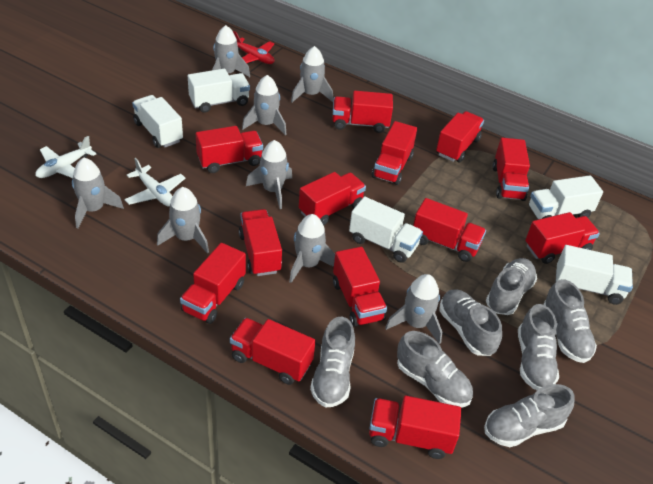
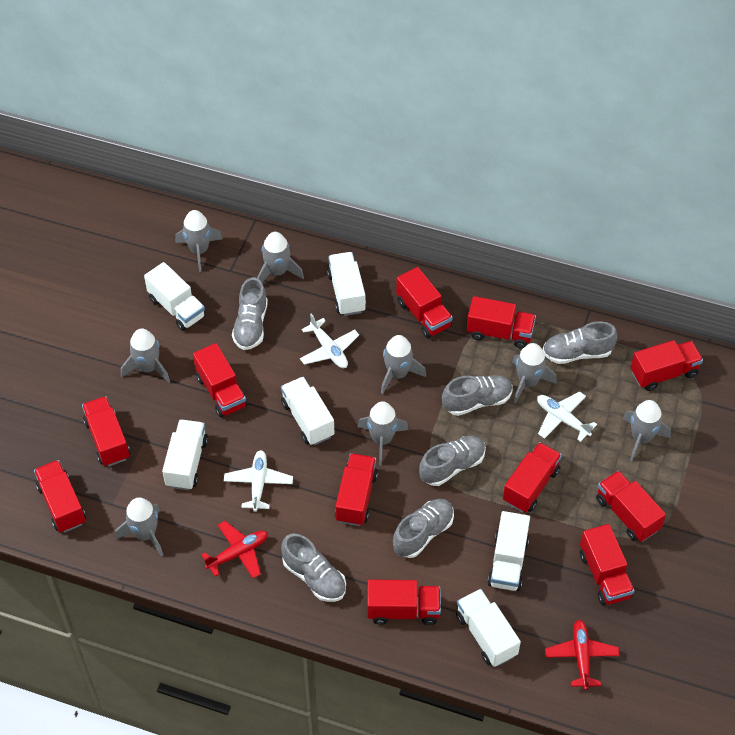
grey shoe: [310,317,355,408] [397,331,473,407] [439,289,502,356] [484,384,575,447] [486,258,537,315] [518,304,559,390] [543,279,597,363] = 7 -> [232,277,268,350] [281,534,346,602] [393,499,454,558] [419,436,486,486] [442,375,513,416] [543,321,617,364] = 6
red plane: [233,31,274,64] = 1 -> [201,521,268,578] [545,620,620,690] = 2
red truck: [180,243,246,324] [196,126,263,173] [230,318,315,385] [239,209,282,276] [299,172,366,226] [332,91,393,133] [333,247,387,327] [369,396,461,459] [372,121,417,185] [413,198,486,262] [436,111,484,162] [492,138,530,201] [525,212,600,264] = 13 -> [34,460,86,533] [82,396,130,467] [193,343,247,418] [335,453,378,526] [367,580,441,625] [396,267,453,338] [467,296,536,349] [503,442,562,512] [580,524,635,605] [596,471,666,542] [631,340,703,391] = 11
white plane: [35,136,96,178] [124,158,185,207] = 2 -> [224,450,293,512] [300,313,359,368] [537,391,597,442] = 3
white truck: [132,95,183,148] [188,69,250,113] [349,197,423,263] [529,175,603,220] [555,245,633,305] = 5 -> [144,262,206,331] [162,419,208,490] [281,377,335,445] [327,252,366,316] [456,589,521,667] [487,511,530,591] = 6

